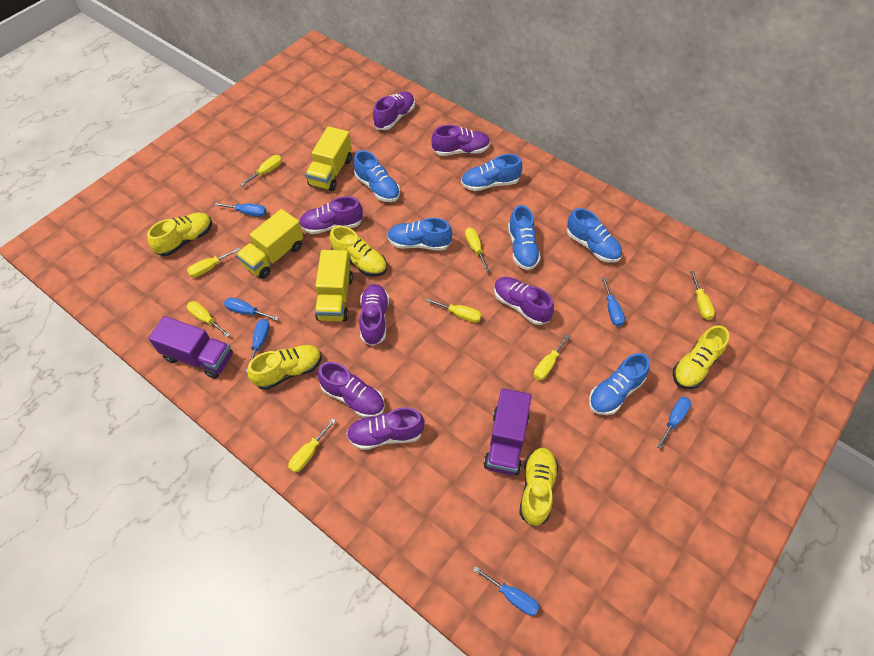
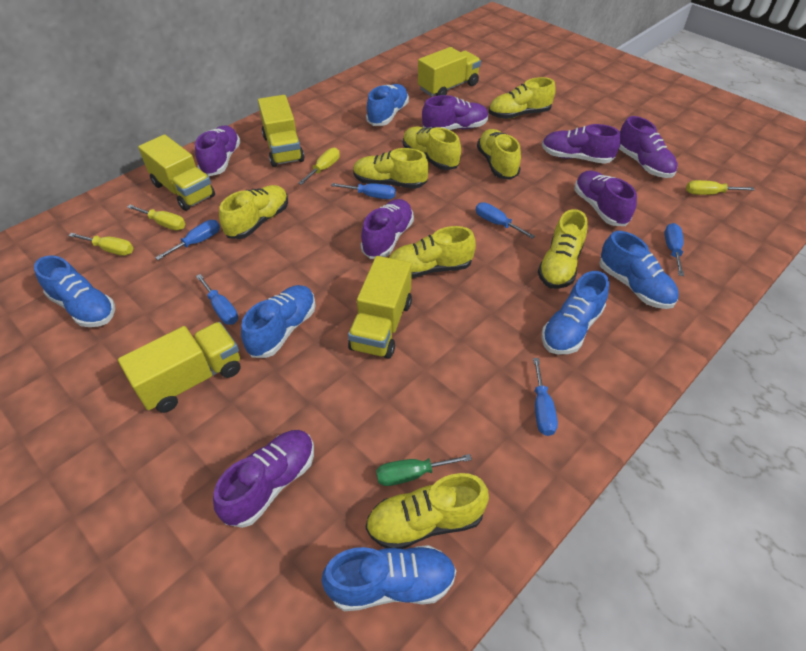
green screwdriver: none = 0 -> [376,454,472,486] = 1
purple truck: [148,316,233,379] [484,388,532,475] = 2 -> none = 0
yellow screwdriver: [187,247,241,277] [187,301,230,337] [240,155,282,186] [288,418,336,473] [426,298,482,323] [465,228,490,271] [534,334,570,380] [690,271,715,320] = 8 -> [68,233,133,256] [127,205,186,230] [298,148,340,185] [686,180,755,195] = 4
yellow shoe: [147,212,212,256] [247,345,322,390] [330,226,387,277] [519,448,558,527] [673,325,729,389] = 5 -> [219,185,288,239] [353,148,429,189] [366,473,489,549] [389,226,476,278] [403,127,461,170] [477,129,521,180] [489,77,556,119] [538,209,588,289] = 8
yellow truck: [236,209,304,279] [306,126,352,191] [315,250,353,322] = 3 -> [118,322,241,413] [138,134,215,211] [258,95,305,167] [348,256,412,359] [418,47,481,97] = 5

